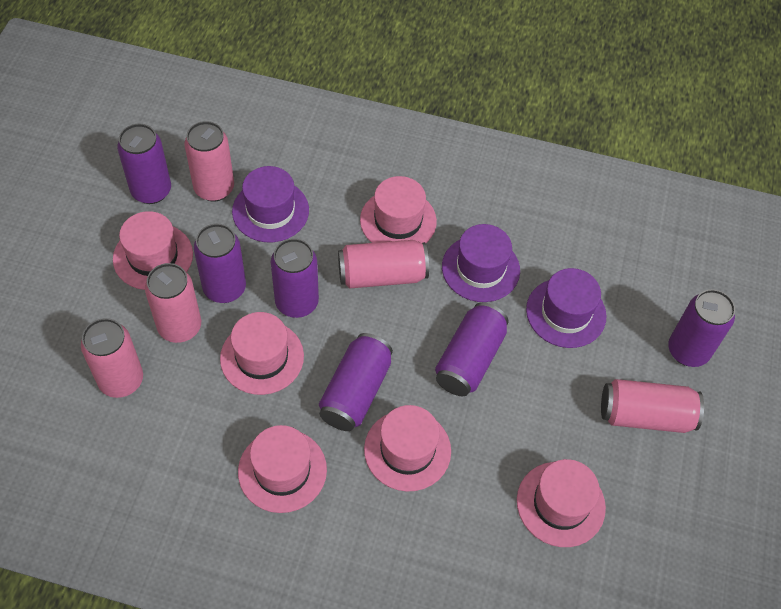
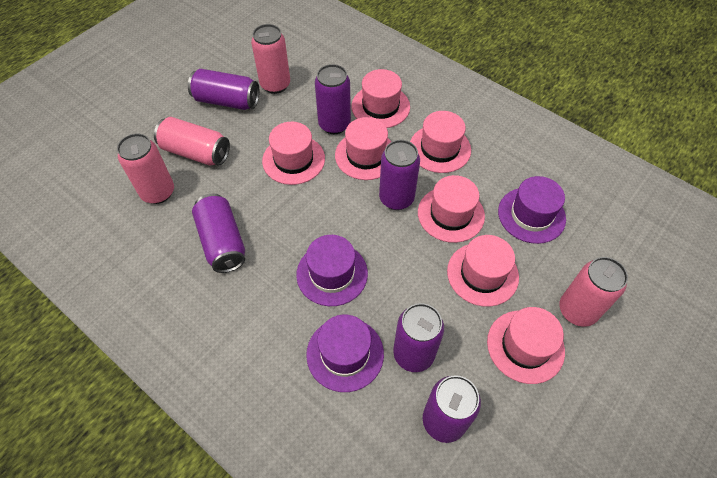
pink can: [81,318,143,398] [145,263,201,343] [184,121,234,202] [338,240,429,288] [601,379,704,433] = 5 -> [117,133,174,204] [154,117,230,165] [251,24,290,94] [560,257,628,327] = 4
pink hat: [113,211,193,290] [220,312,304,395] [238,425,327,513] [360,176,437,243] [364,405,451,491] [517,459,606,547] = 6 -> [262,122,325,185] [335,117,392,180] [351,69,410,128] [410,111,471,173] [418,175,485,243] [447,235,519,307] [487,307,565,384] = 7

